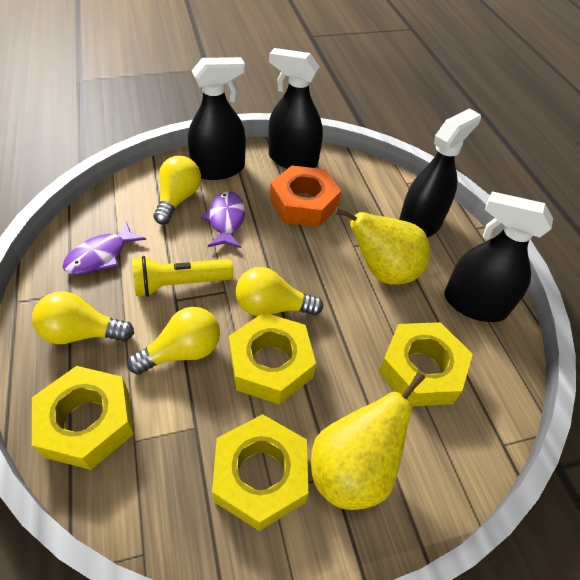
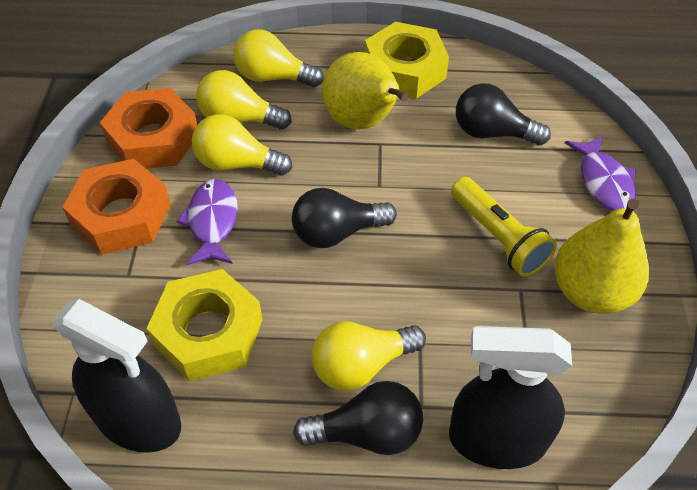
black light bulb: none = 0 -> [292,188,397,248] [293,381,423,455] [456,83,551,146] = 3
black spray bottle: [188,57,246,180] [268,48,323,169] [399,108,481,238] [444,191,553,322] = 4 -> [53,299,181,453] [449,326,572,469] = 2
orange nut: [270,165,341,227] = 1 -> [62,159,171,255] [100,88,197,169] = 2
yellow nut: [32,366,134,470] [212,414,308,531] [229,312,316,405] [379,322,473,406] = 4 -> [146,269,263,381] [365,22,449,99] = 2

